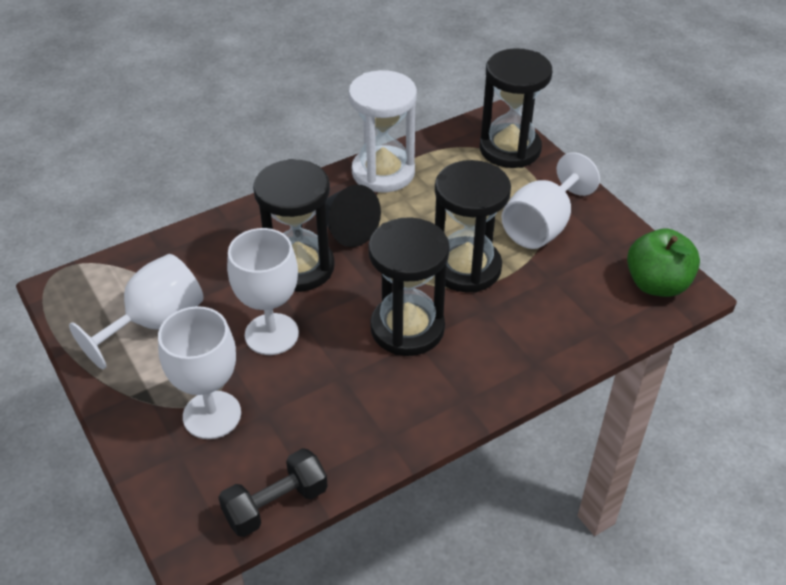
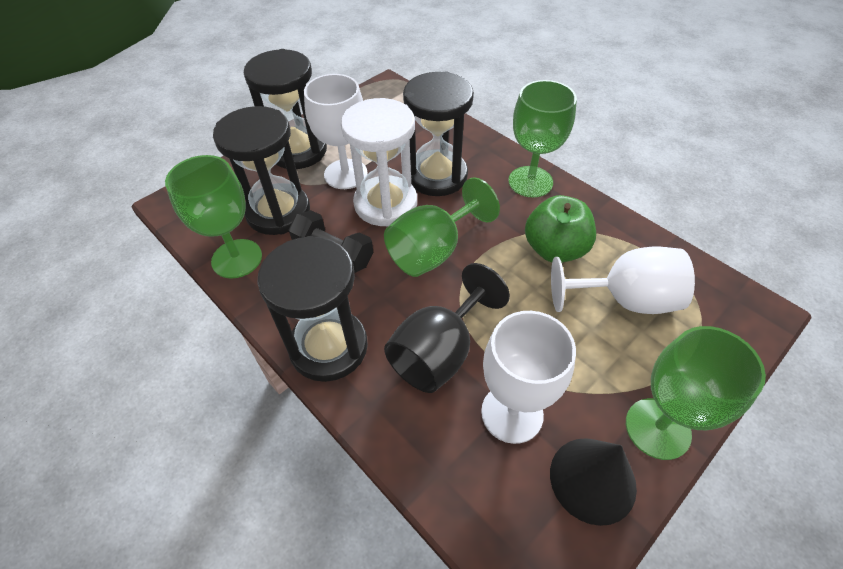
black goblet: none = 0 -> [384,263,510,393] = 1
green goblet: none = 0 -> [165,155,262,279] [384,177,500,277] [508,80,577,198] [626,326,766,460] = 4
white goblet: [69,254,204,370] [158,306,241,439] [227,228,299,355] [501,152,600,249] = 4 -> [304,74,368,189] [481,311,576,444] [551,246,695,314] = 3

